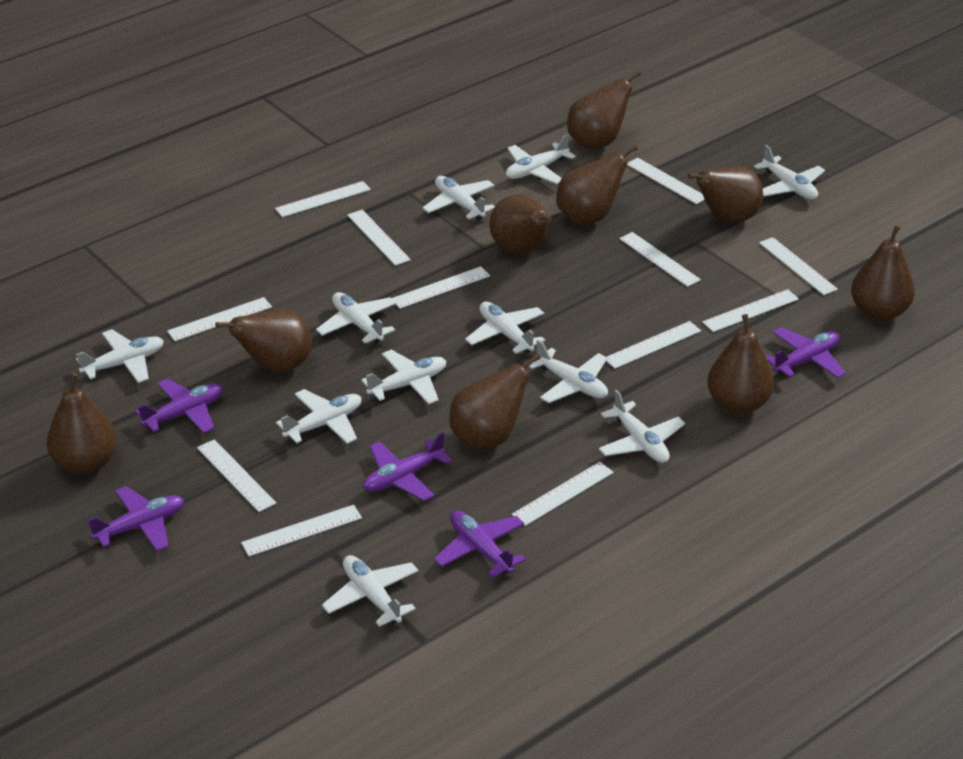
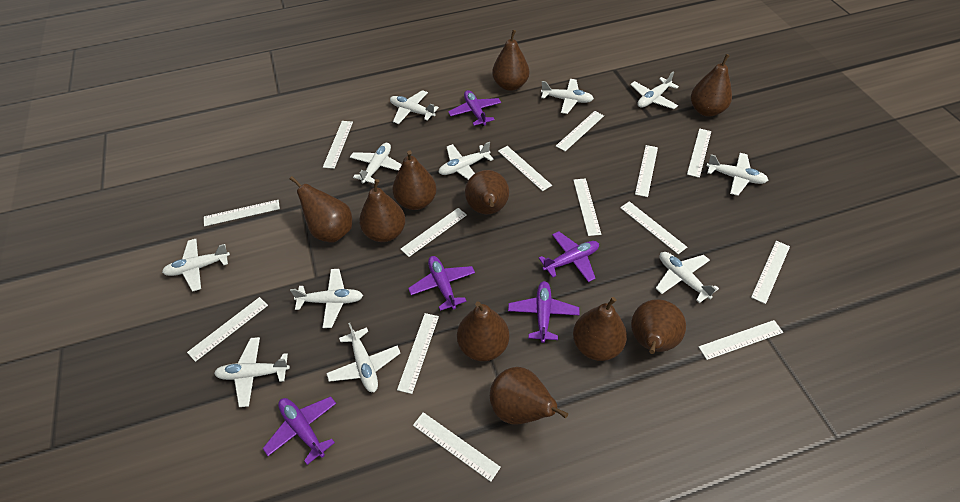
brown pear: [47,373,117,474] [215,309,312,373] [449,353,541,449] [489,194,553,254] [556,145,638,225] [567,70,641,149] [688,166,763,223] [707,314,774,414] [851,225,915,321] = 9 -> [290,176,352,243] [359,179,406,242] [392,150,437,210] [457,301,509,361] [465,170,509,214] [490,367,568,424] [492,30,529,91] [573,297,627,361] [631,299,686,354] [691,54,732,116] = 10
white ruler: [167,297,272,341] [197,439,276,512] [241,505,362,557] [275,181,371,217] [347,210,411,266] [392,266,490,309] [512,462,614,526] [606,321,701,369] [619,232,701,287] [627,158,705,204] [702,289,799,332] [759,237,838,295] = 12 -> [187,297,268,362] [204,200,280,226] [323,121,353,169] [397,313,439,394] [400,208,467,257] [413,412,501,482] [498,146,552,191] [556,111,604,151] [573,178,601,236] [620,201,687,254] [635,145,658,197] [687,128,711,178] [699,320,783,360] [751,241,790,304] = 14

